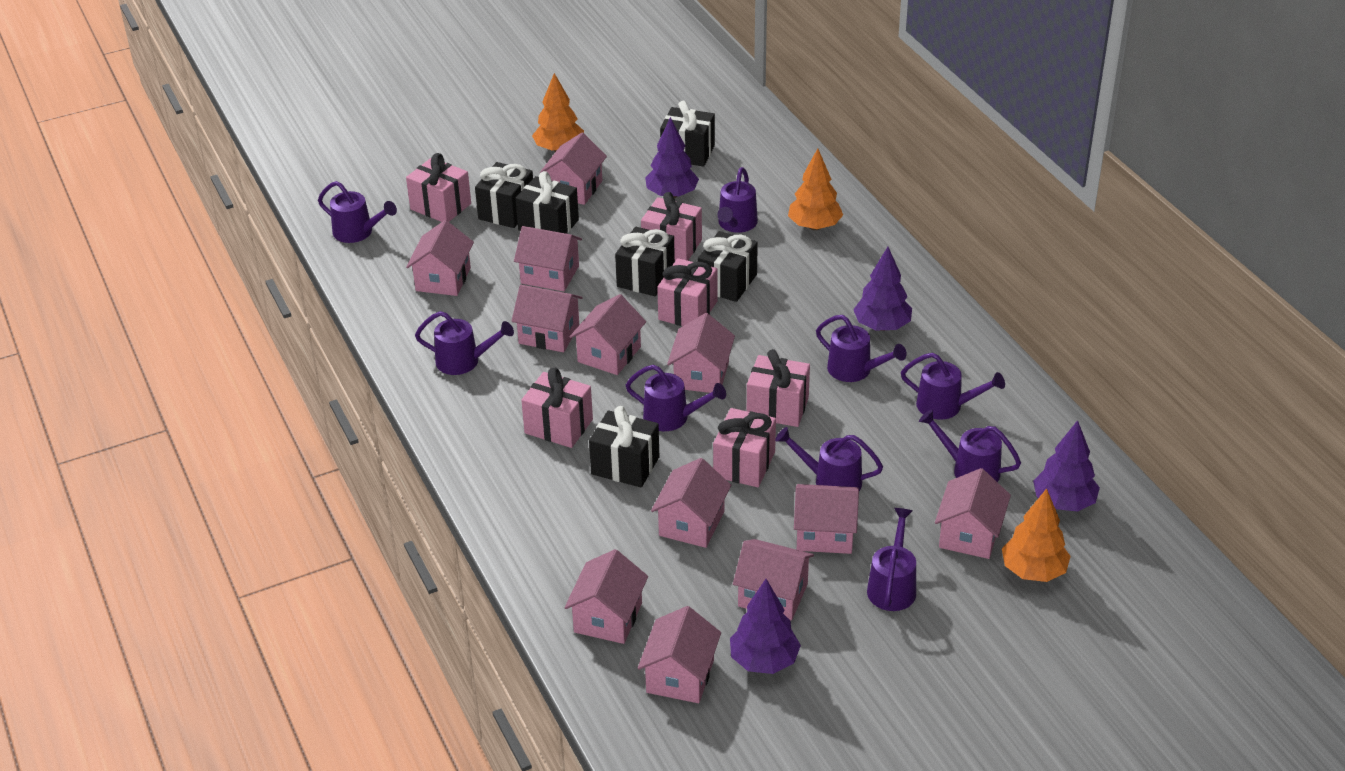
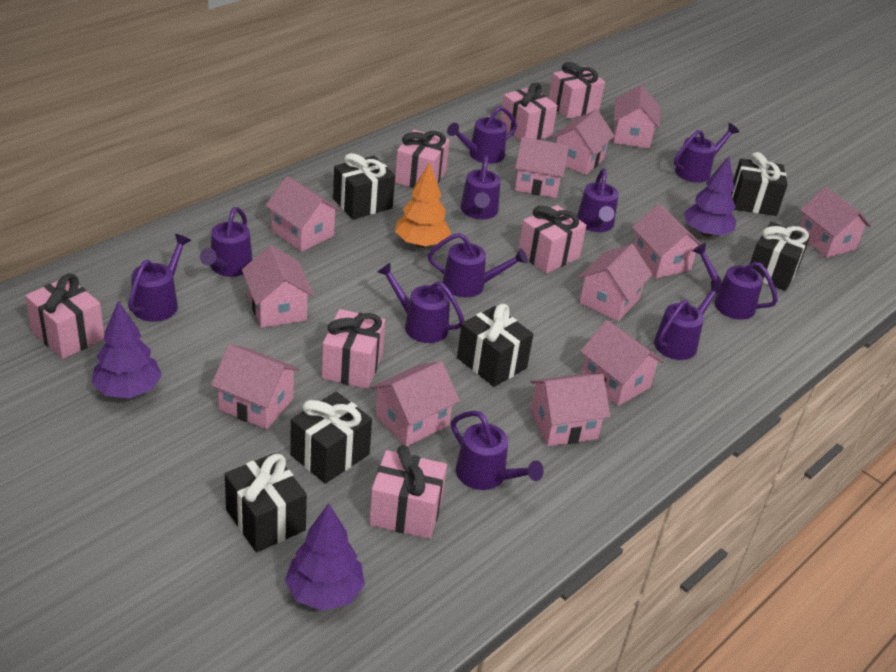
orange tree: [532,73,584,152] [788,148,843,230] [1002,489,1071,582] = 3 -> [395,162,451,248] = 1
pink gift: [406,153,471,222] [521,367,593,448] [641,192,702,261] [657,258,718,326] [713,408,776,487] [747,349,810,427] = 6 -> [25,274,104,359] [322,309,385,389] [369,445,447,539] [395,130,450,188] [500,82,558,141] [518,205,586,274] [549,62,605,119] = 7
purple tree: [645,117,699,198] [730,579,801,674] [853,247,912,331] [1033,420,1100,512] = 4 -> [92,301,162,399] [285,503,365,611] [683,156,736,237] = 3
purple watering can: [318,181,397,243] [415,311,514,375] [626,365,726,431] [717,167,758,233] [775,427,883,491] [816,315,907,382] [867,508,916,611] [901,353,1005,420] [919,409,1021,482] = 9 -> [128,234,191,322] [200,207,253,277] [377,262,464,343] [428,233,528,297] [447,106,517,164] [451,411,544,490] [460,156,500,219] [577,169,619,232] [654,281,725,360] [674,123,739,183] [692,242,778,320] = 11

